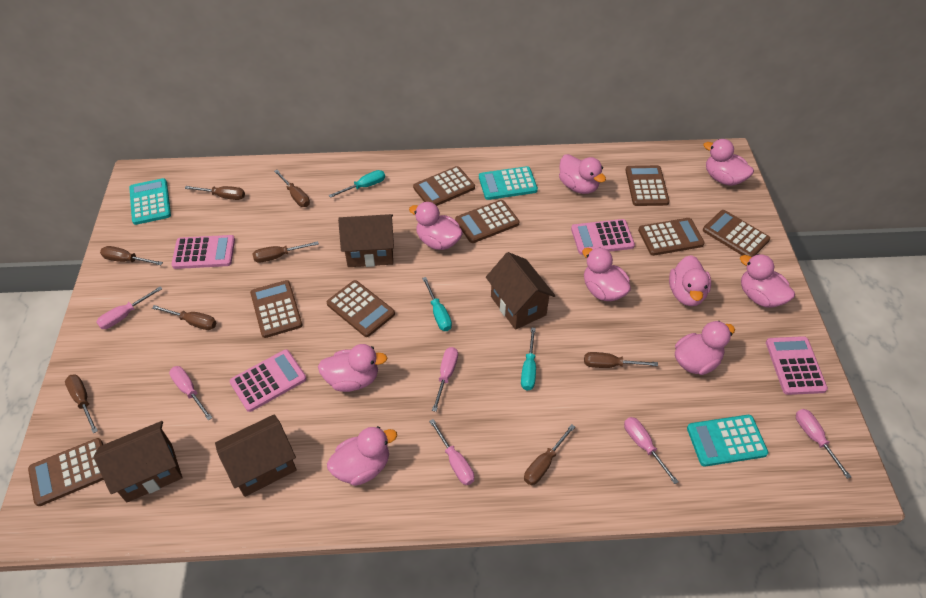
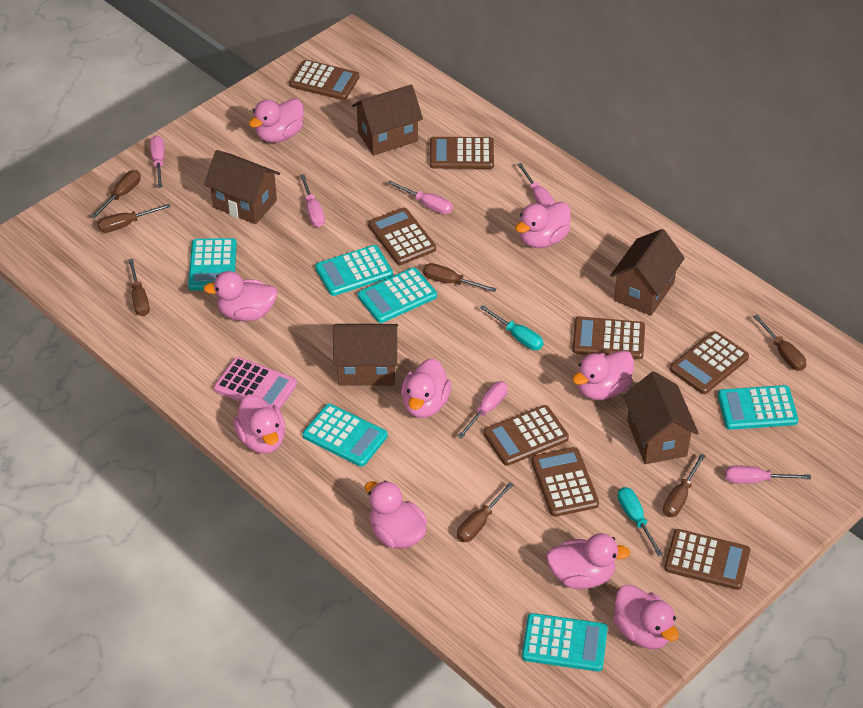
brown house: [93,421,182,502] [215,414,297,497] [338,214,394,267] [486,252,555,330] = 4 -> [204,150,280,224] [333,324,398,386] [352,84,423,155] [610,229,685,316] [623,371,699,464] = 5
brown screwdriver: [65,374,98,433] [100,246,163,265] [152,305,216,330] [185,186,245,200] [253,241,319,263] [274,170,310,207] [524,424,575,485] [584,352,658,368] = 8 -> [91,170,141,218] [97,204,171,233] [128,259,150,316] [423,263,497,292] [457,482,514,542] [663,454,705,517] [753,315,806,371] = 7
pink calculator: [171,235,235,269] [230,349,307,412] [571,219,635,255] [766,336,828,395] = 4 -> [214,357,297,410] = 1
turquoise calculator: [129,178,171,225] [479,166,538,200] [687,415,768,467] = 3 -> [188,238,237,291] [303,404,388,467] [315,245,393,296] [358,268,437,323] [522,613,608,672] [718,385,798,430] = 6
turquoise screwdriver: [329,170,385,198] [422,277,452,331] [521,327,536,391] = 3 -> [480,305,543,350] [618,487,663,557] = 2

